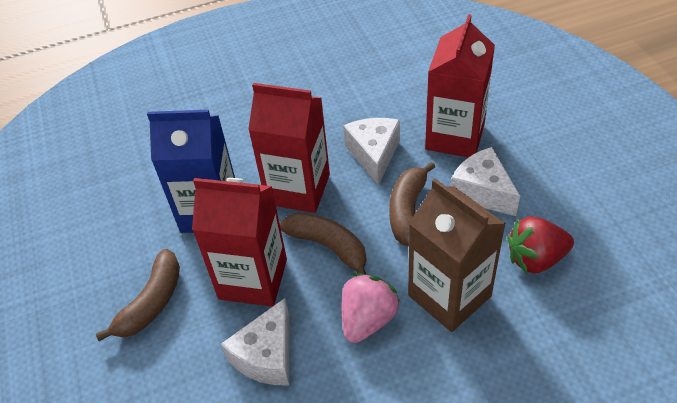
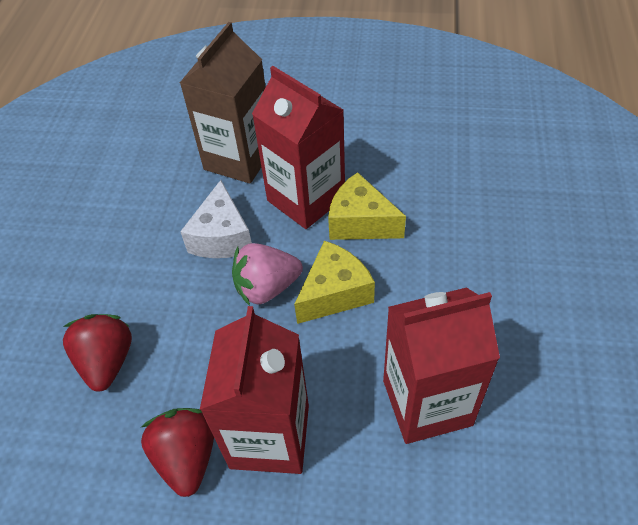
blue carton: [147,110,235,233] = 1 -> none = 0
brown banana: [96,249,180,341] [279,213,367,274] [389,162,435,246] = 3 -> none = 0
red strawberry: [507,217,574,274] = 1 -> [63,314,132,392] [141,408,214,497] = 2
white cheese: [221,298,289,386] [343,118,400,185] [450,147,520,216] = 3 -> [180,180,252,258] = 1
yellow cheese: none = 0 -> [294,241,375,324] [328,172,406,240] = 2

